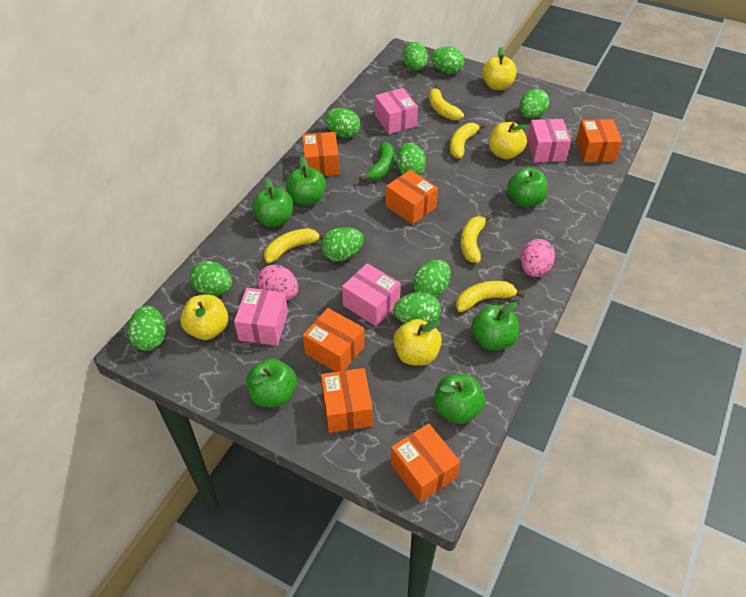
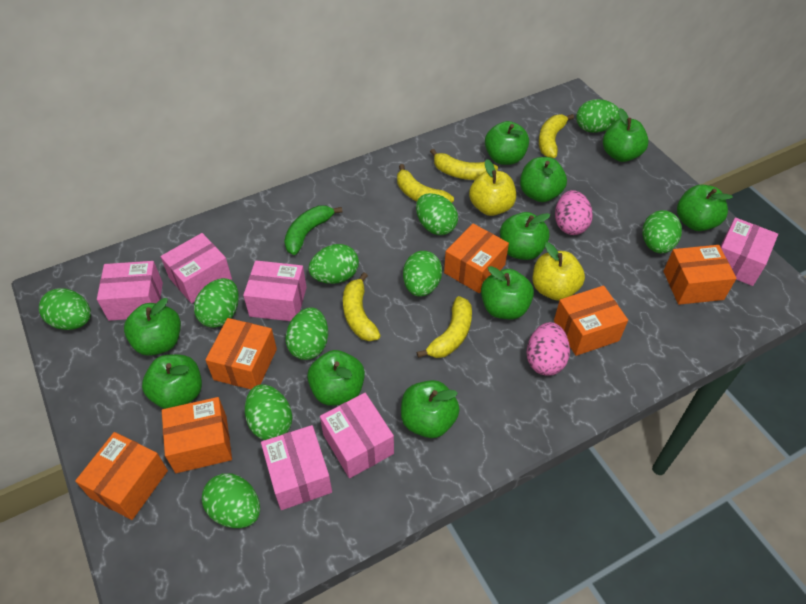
green apple: [246,358,297,407] [252,177,293,227] [286,156,326,206] [434,374,485,424] [471,301,519,351] [507,168,548,207] = 6 -> [124,298,181,356] [142,354,202,409] [307,350,365,406] [401,380,460,438] [481,266,534,319] [485,121,529,165] [500,212,550,260] [520,157,567,202] [603,108,649,162] [677,185,733,231] = 10
pink box: [234,288,288,346] [342,263,401,326] [375,88,418,134] [527,119,571,162] = 4 -> [97,261,163,321] [160,233,232,304] [243,260,307,321] [261,425,332,510] [320,393,394,478] [720,217,778,286] = 6
yellow apple: [180,295,229,340] [393,319,442,366] [482,47,517,90] [489,122,528,159] = 4 -> [469,159,516,216] [533,242,585,301] = 2

